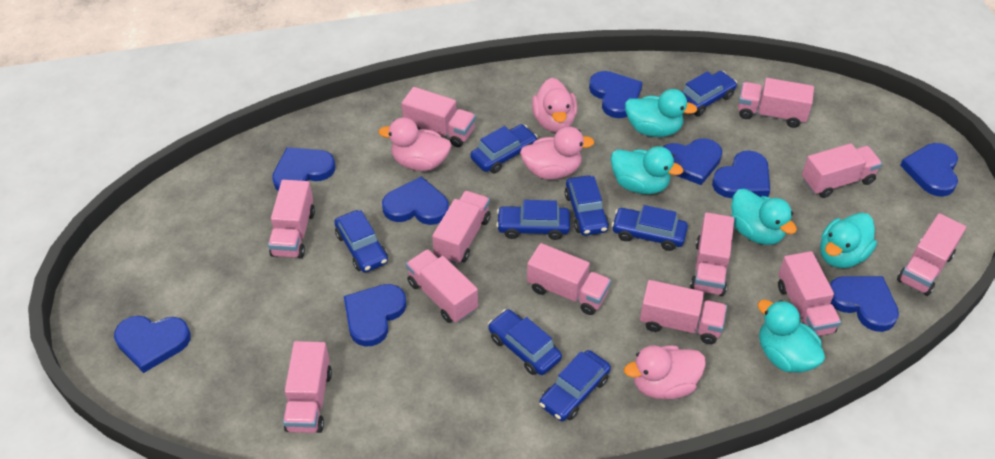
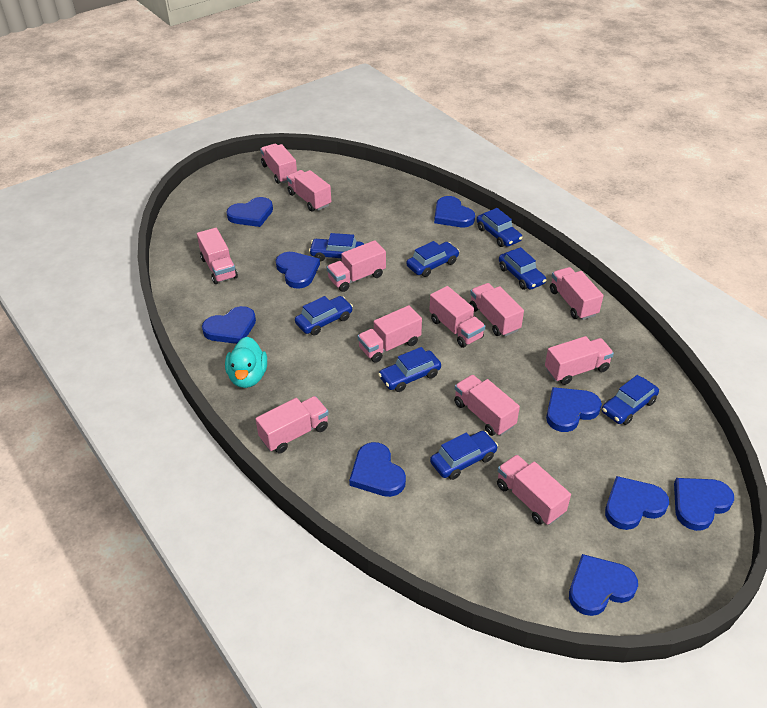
pink duck: [379,118,451,171] [520,127,595,179] [532,78,577,132] [624,345,706,399] = 4 -> none = 0
turquoise duck: [611,146,683,194] [625,89,697,137] [731,189,797,245] [758,300,825,373] [820,213,877,268] = 5 -> [225,337,267,388] = 1

